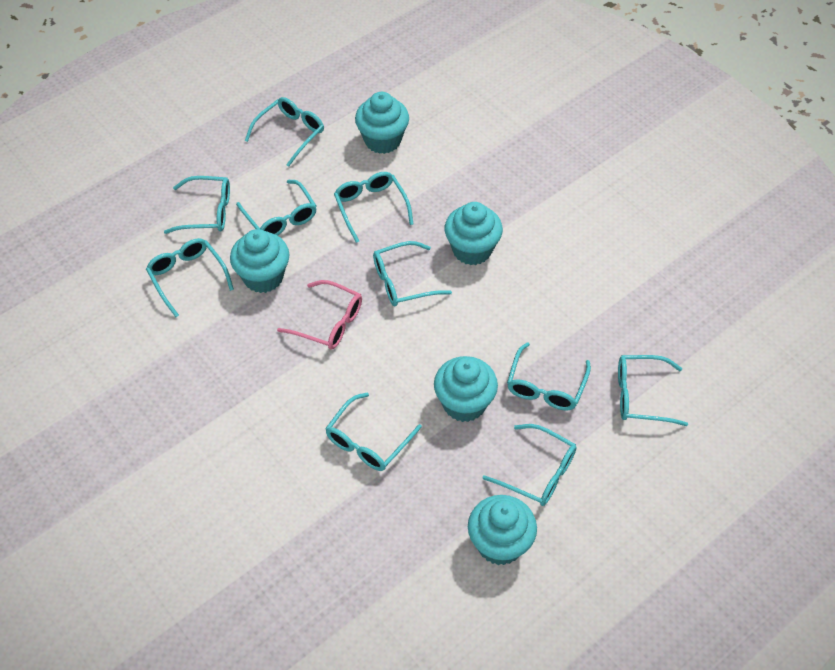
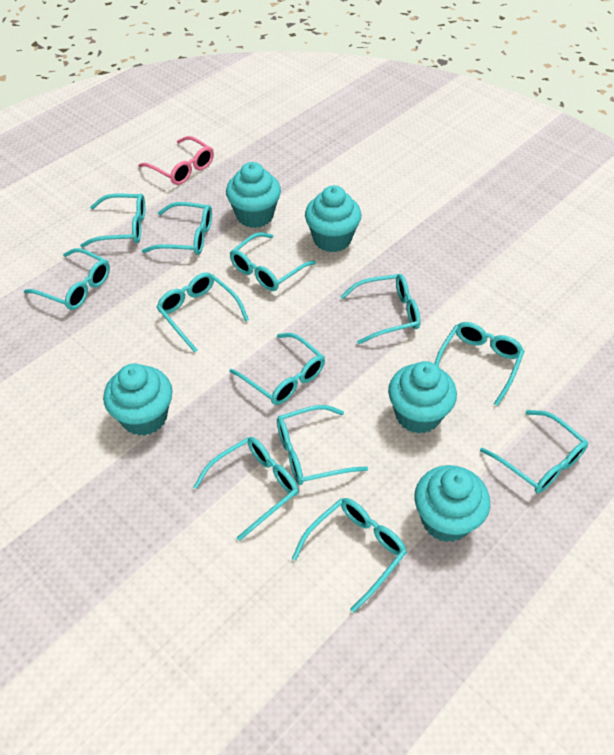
turquoise glasses: [146,238,234,317] [164,176,230,234] [236,180,316,236] [245,97,324,167] [325,393,422,471] [334,172,413,243] [373,241,452,307] [482,424,577,506] [507,342,591,411] [618,355,688,426] = 10 -> [24,248,110,310] [80,194,145,247] [142,202,212,255] [157,272,249,353] [194,437,299,541] [230,232,316,291] [230,333,325,405] [277,405,368,485] [292,498,407,613] [340,274,421,345] [435,322,525,406] [480,410,588,493] = 12

